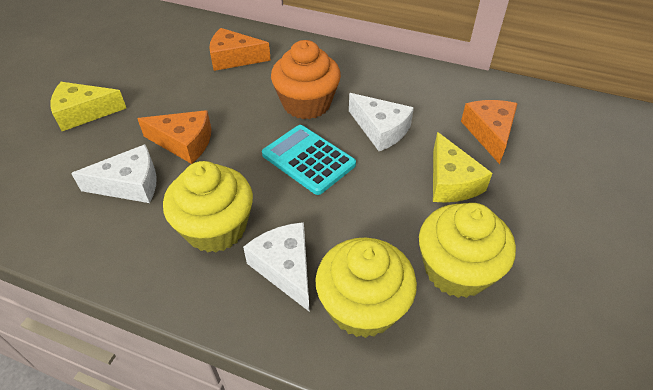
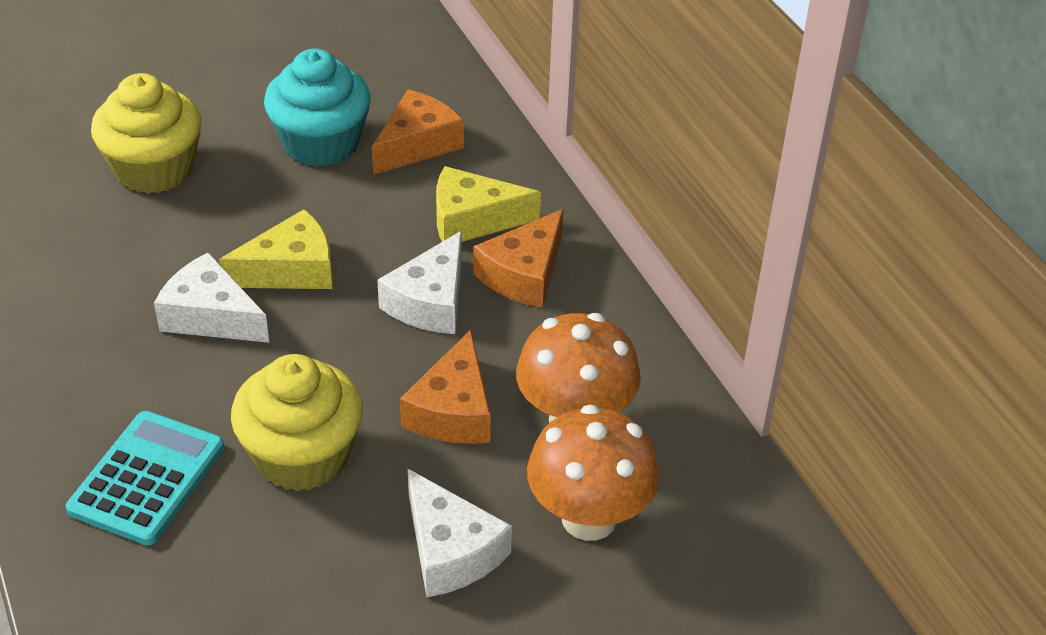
orange cupcake: [271,40,341,119] = 1 -> none = 0
orange mushroom: none = 0 -> [516,313,641,423] [527,404,660,541] = 2
turquoise cupcake: none = 0 -> [264,49,371,167] = 1
yellow cupcake: [163,161,253,253] [315,238,417,338] [419,203,516,298] = 3 -> [91,73,202,194] [231,354,363,492] = 2

